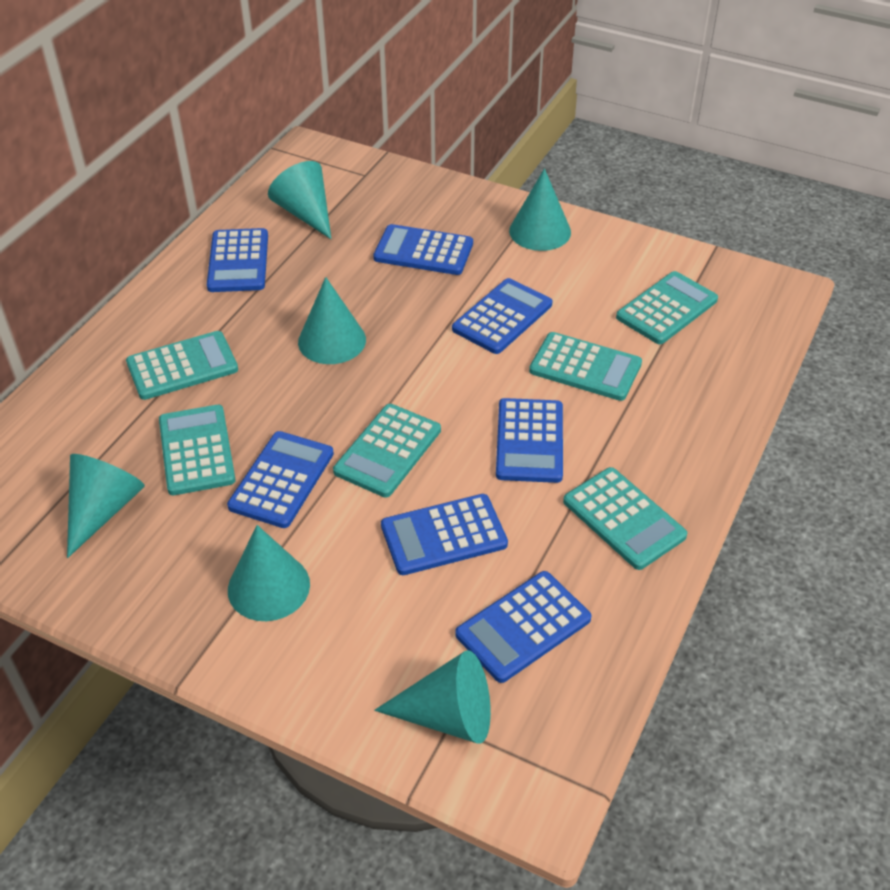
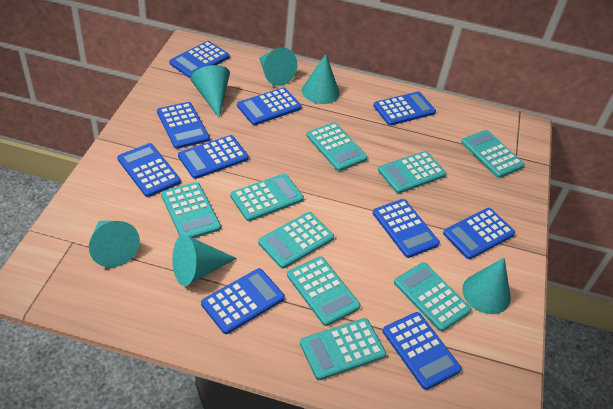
blue calculator: [207,228,268,292] [227,431,334,528] [373,224,473,275] [381,494,508,575] [452,278,552,354] [455,571,591,683] [496,398,563,483] = 7 -> [117,143,181,197] [157,102,210,149] [169,41,230,78] [178,135,249,179] [201,268,285,334] [237,87,302,125] [373,91,436,126] [373,199,440,258] [383,312,462,390] [443,208,515,259] = 10
turquoise calculator: [126,331,238,400] [159,405,236,495] [333,404,441,498] [529,332,642,401] [563,467,687,570] [616,271,718,344] = 6 -> [161,182,221,238] [230,174,304,221] [258,212,334,269] [287,256,361,326] [300,318,386,380] [306,122,367,171] [378,151,446,193] [394,262,472,332] [461,130,524,178] = 9

